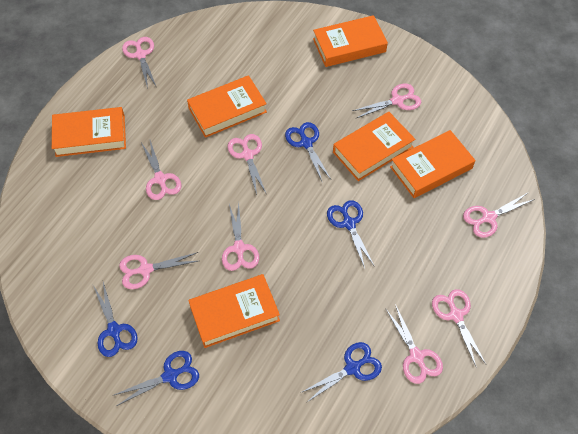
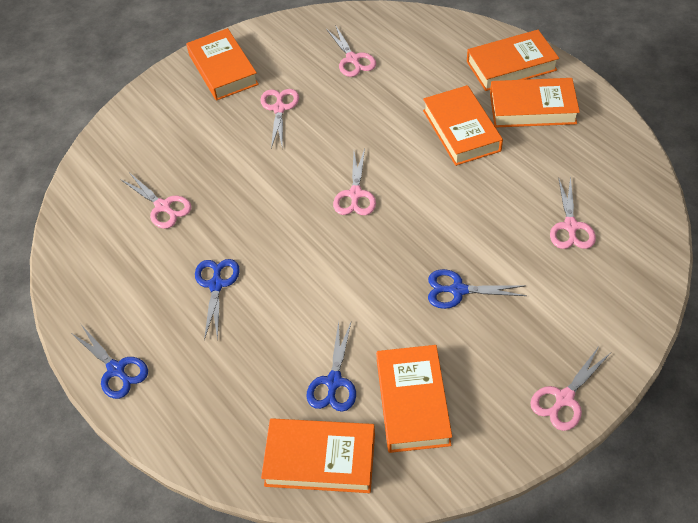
blue scissors: [93,282,138,357] [112,351,199,406] [285,122,331,181] [300,342,382,403] [327,200,374,268] = 5 -> [71,326,148,399] [195,259,240,341] [306,321,356,412] [428,269,527,309] = 4
pink scissors: [119,252,198,289] [122,37,157,89] [141,141,182,200] [222,203,259,271] [227,134,266,195] [352,84,421,118] [386,304,443,384] [432,289,486,368] [463,192,535,238] = 9 -> [120,173,191,229] [261,89,299,148] [326,25,376,77] [333,149,376,215] [530,346,611,431] [550,176,596,249] = 6

